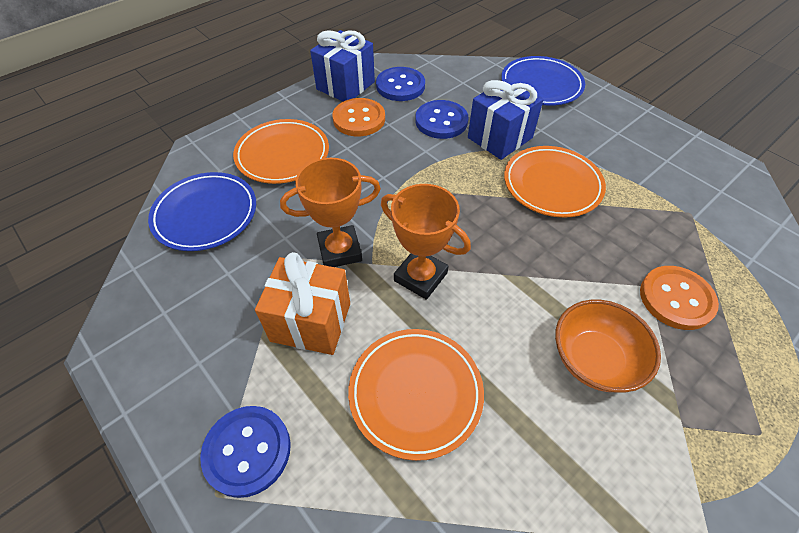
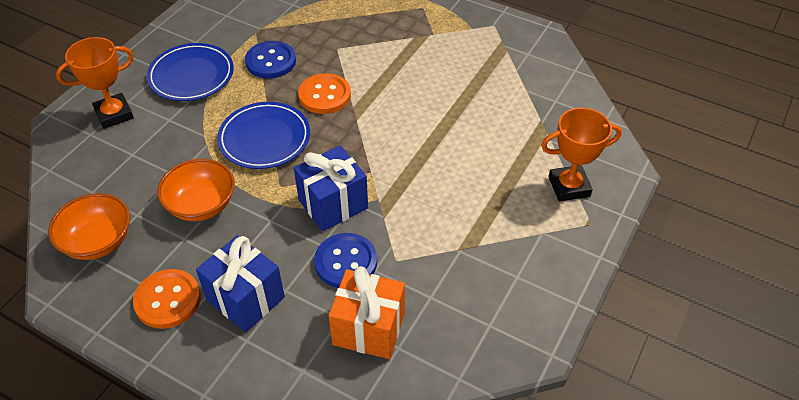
blue button: [200,406,291,498] [376,67,425,101] [415,100,468,139] = 3 -> [245,41,296,79] [314,233,377,288] = 2
orange bowl: [555,300,661,393] = 1 -> [48,193,130,260] [157,159,235,221] = 2
orange plate: [233,119,329,184] [348,329,484,461] [504,146,606,218] = 3 -> none = 0

